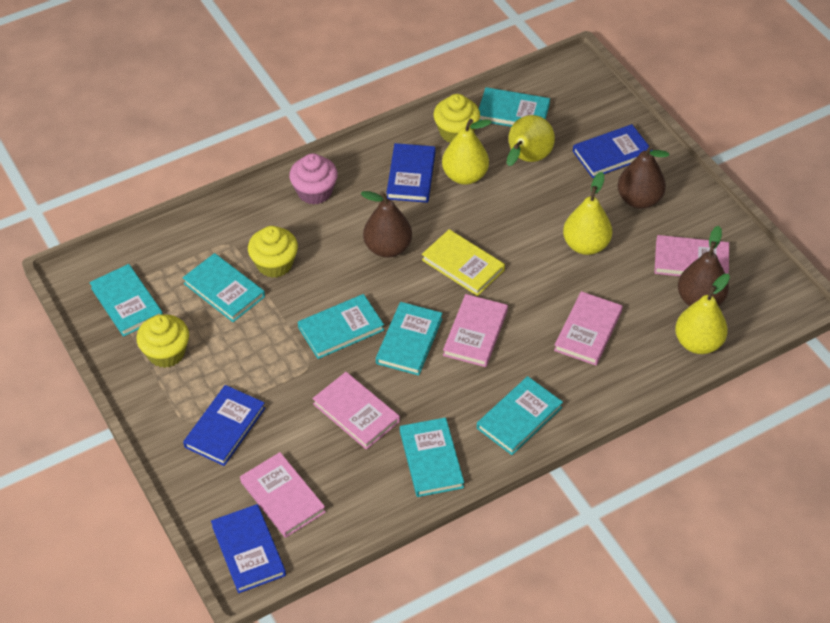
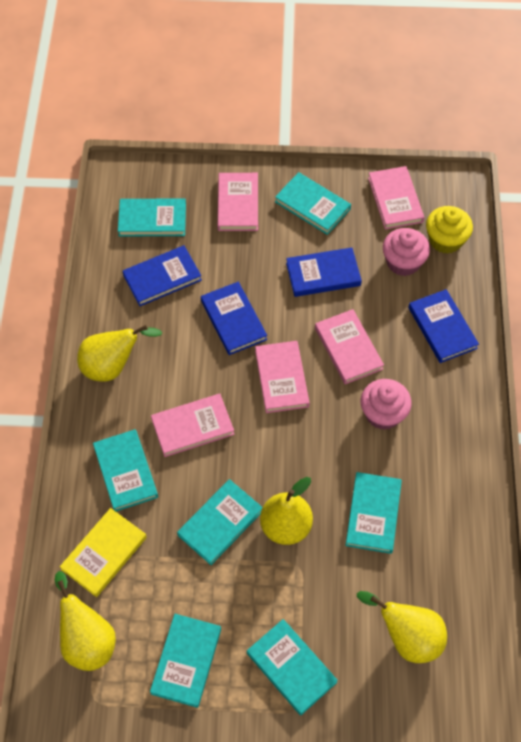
brown pear: [360,191,412,258] [617,144,669,209] [678,226,729,306] = 3 -> none = 0
pink cupcake: [289,153,338,205] = 1 -> [361,379,412,430] [383,228,430,276] = 2
yellow cupcake: [136,314,189,368] [248,226,298,278] [434,94,480,143] = 3 -> [426,206,473,254] = 1

